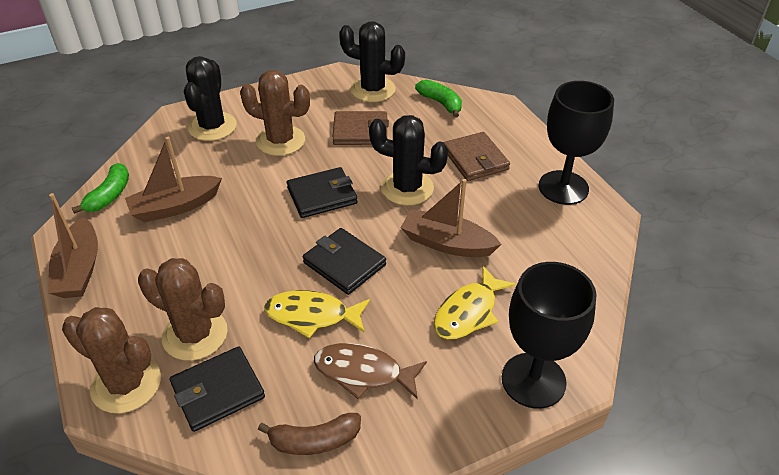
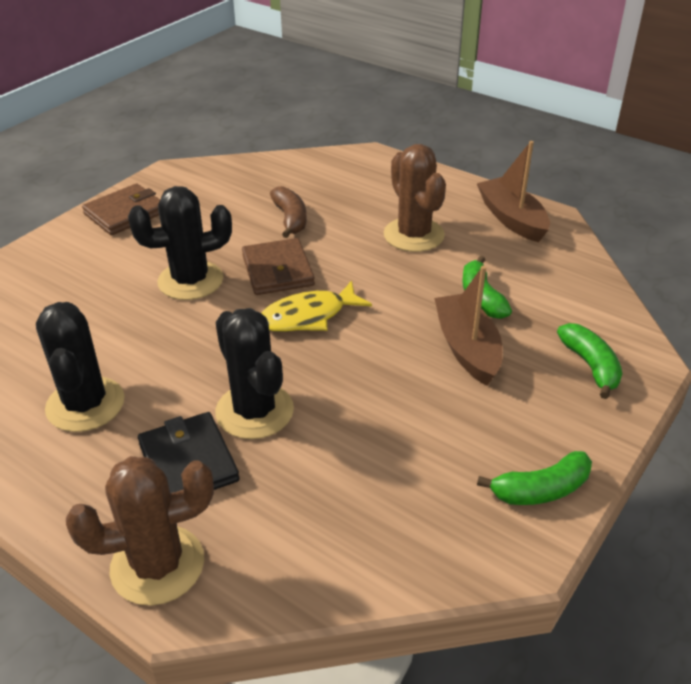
black goblet: [502,262,597,409] [538,81,614,205] = 2 -> none = 0
black wallet: [170,347,265,432] [287,167,358,218] [303,228,386,295] = 3 -> [138,412,240,493] = 1
brown boat: [48,193,98,298] [125,137,222,223] [401,179,502,257] = 3 -> [434,266,503,386] [477,141,550,242] = 2
brown cactus: [62,307,161,413] [138,258,228,361] [240,70,310,156] = 3 -> [66,456,214,606] [384,144,446,252] = 2
brown fish: [314,343,427,400] = 1 -> none = 0
green banana: [72,163,129,214] [415,79,462,118] = 2 -> [462,256,512,319] [477,451,592,505] [557,323,622,399] = 3
yellow fish: [264,290,370,338] [434,266,516,339] = 2 -> [262,280,372,332] = 1

